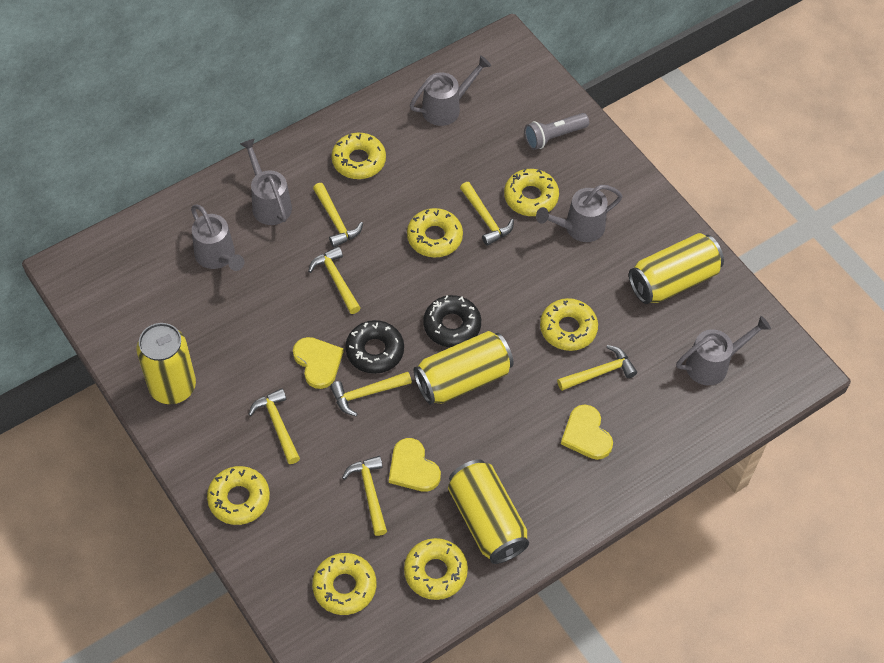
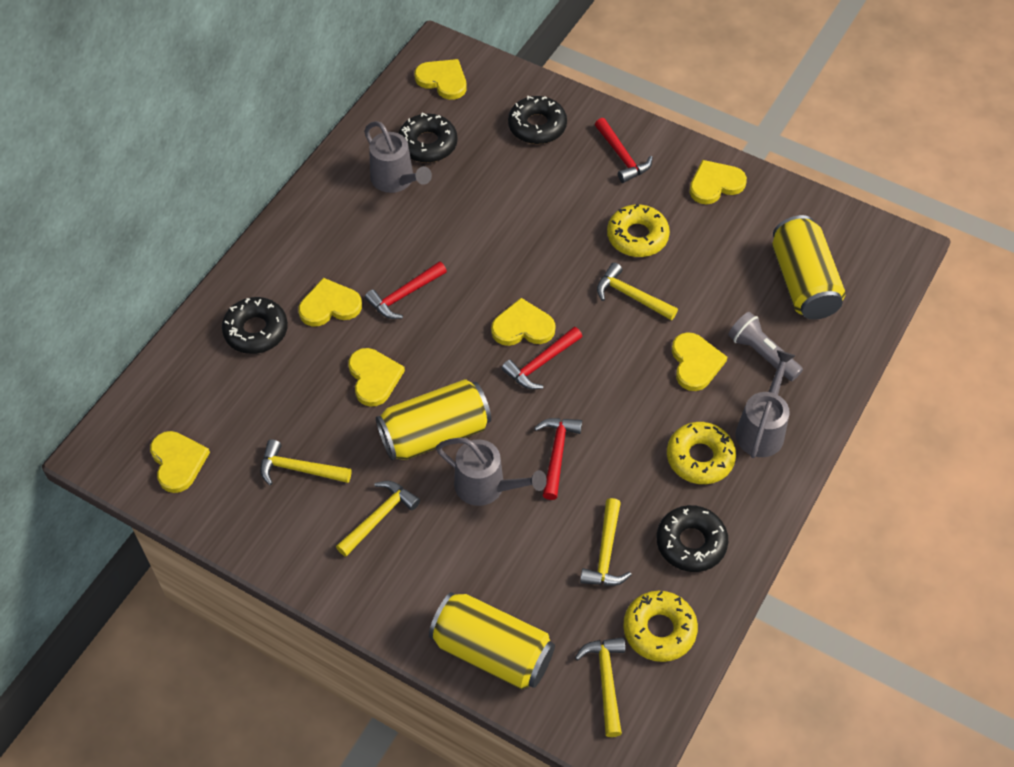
black donut: [345,320,404,374] [423,295,481,347] = 2 -> [222,297,288,354] [399,113,457,163] [508,96,567,144] [657,505,728,572] = 4
grey watering can: [191,204,244,271] [240,138,292,225] [410,55,491,126] [536,185,622,242] [676,316,771,385] = 5 -> [364,121,432,193] [436,438,547,506] [735,350,795,458] = 3
red hammer: none = 0 -> [365,261,447,319] [501,327,582,390] [534,418,582,500] [595,118,653,183] = 4
yellow can: [136,323,196,404] [414,331,513,405] [448,459,529,564] [629,233,724,304] = 4 -> [376,379,491,461] [429,592,555,689] [772,215,846,320] = 3
yellow donut: [207,466,270,525] [312,553,376,615] [331,133,386,179] [404,538,468,600] [407,208,463,257] [504,169,559,216] [540,298,598,351] = 7 -> [607,204,670,257] [623,591,698,662] [667,422,736,484] = 3
yellow hammer: [248,388,300,464] [308,246,361,314] [313,183,363,248] [330,372,412,416] [342,456,387,536] [460,182,514,246] [557,345,637,391] = 7 -> [260,439,352,485] [336,481,420,557] [575,637,626,737] [580,498,632,586] [597,263,678,320] = 5
yellow heart: [293,337,343,389] [389,438,441,492] [561,405,613,460] = 3 -> [150,431,210,493] [298,278,362,326] [348,348,405,407] [414,59,467,100] [491,298,556,346] [672,332,727,391] [689,160,747,205] = 7

